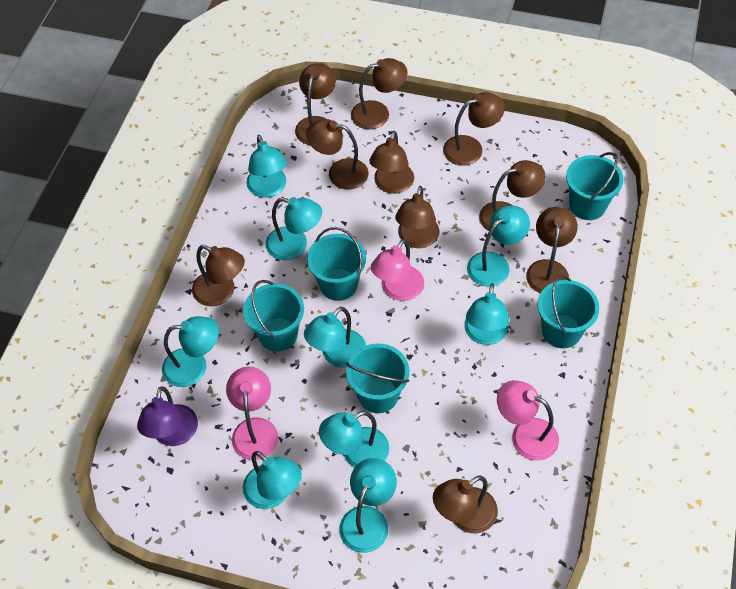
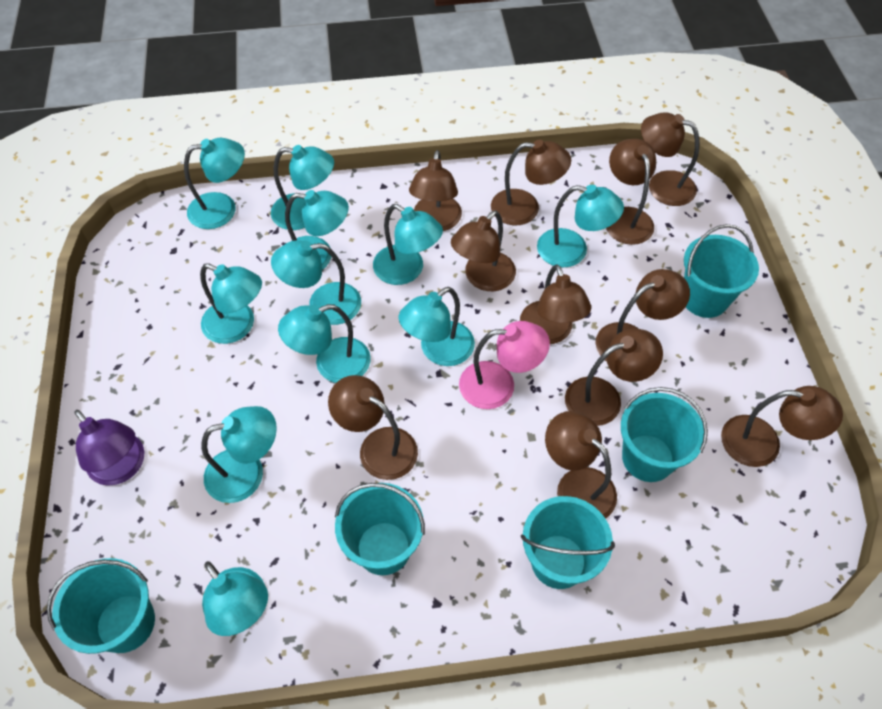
brown lamp: [192,245,245,306] [295,63,336,145] [306,119,369,189] [351,58,407,129] [369,131,414,194] [395,186,439,248] [433,476,498,533] [443,92,505,166] [479,160,546,231] [526,207,578,293] = 10 -> [328,375,418,480] [409,150,462,231] [451,210,516,291] [491,140,571,225] [520,264,591,344] [545,411,617,519] [565,329,663,426] [596,269,690,362] [606,139,656,245] [641,112,699,206] [721,386,843,467] = 11
pink lamp: [226,367,278,460] [371,239,424,301] [497,380,559,461] = 3 -> [459,321,550,409] = 1
turquoise lamp: [162,316,219,387] [243,451,302,509] [246,135,287,198] [266,197,322,260] [304,307,366,368] [319,411,389,467] [339,458,397,553] [464,283,509,345] [467,205,530,287] = 9 -> [184,138,245,229] [200,263,262,344] [201,406,277,503] [202,561,268,636] [271,145,334,230] [271,240,361,325] [278,304,371,383] [285,190,349,270] [373,204,443,285] [398,287,475,366] [537,185,624,267] = 11

